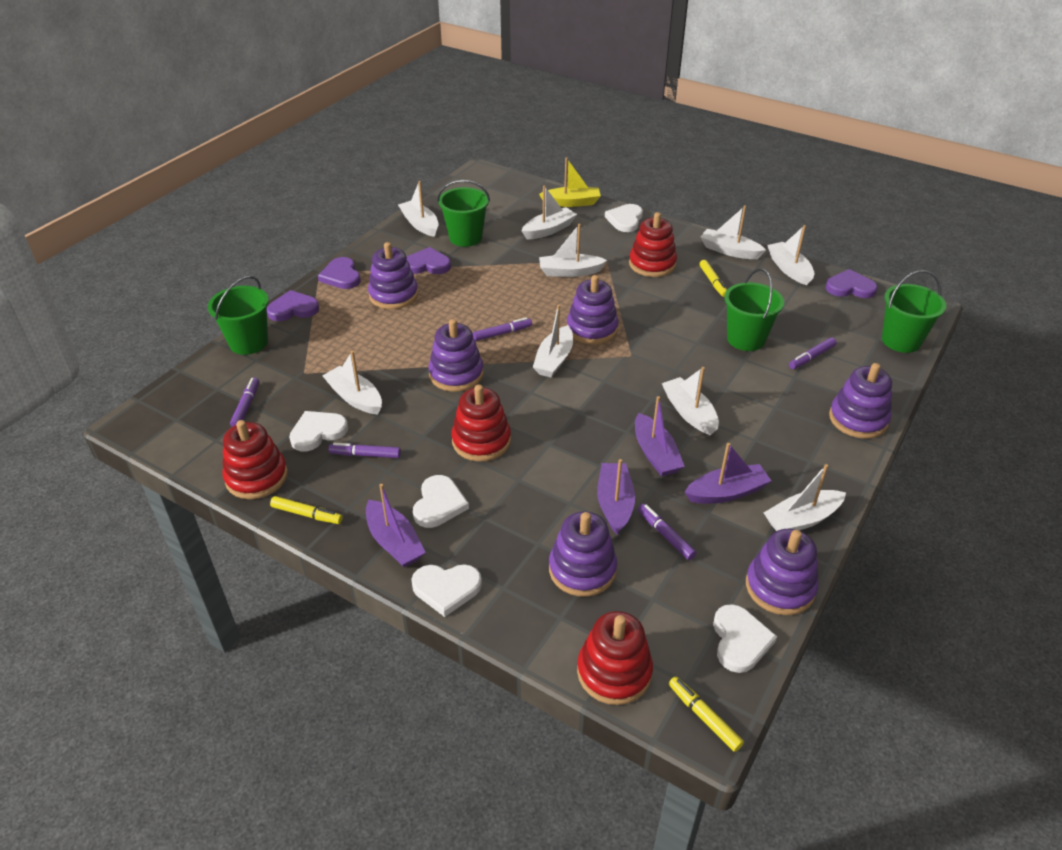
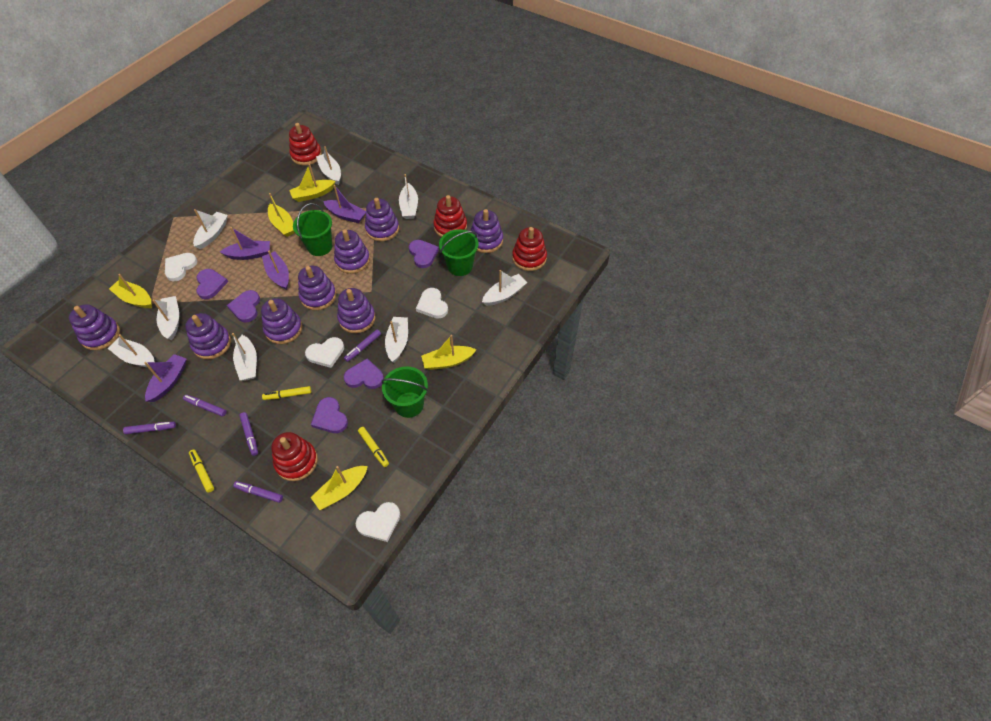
green bucket: [208,276,269,355] [437,180,490,247] [724,268,784,351] [882,270,946,353] = 4 -> [293,203,332,256] [381,366,428,418] [439,229,478,276] = 3
purple heart: [267,290,319,321] [318,257,361,289] [407,247,451,274] [826,269,878,298] = 4 -> [196,269,228,299] [227,290,260,323] [311,397,348,433] [344,358,384,389] [409,240,439,268] = 5
purple stacking toy: [368,242,418,309] [428,319,484,392] [549,512,617,597] [567,275,619,345] [746,529,818,615] [829,363,892,439] = 6 -> [69,304,120,350] [185,313,231,359] [261,298,302,344] [298,266,336,310] [334,229,370,274] [337,288,376,333] [365,198,399,241] [471,209,503,253] = 8
white boat: [322,351,382,414] [398,181,439,237] [522,186,577,239] [533,305,573,378] [539,224,607,277] [662,367,719,435] [701,205,766,259] [764,464,846,531] [767,225,814,285] = 9 -> [108,334,154,368] [152,296,179,340] [193,209,228,249] [232,333,257,381] [316,146,341,185] [385,317,408,363] [399,174,418,219] [482,270,528,306] = 8
white heart: [289,411,348,451] [411,564,482,617] [413,475,469,528] [605,204,643,232] [713,604,777,673] = 5 -> [165,253,197,281] [305,337,344,368] [356,502,400,542] [416,288,448,319] = 4
yellow boat: [539,157,601,207] = 1 -> [109,274,152,308] [268,193,294,237] [289,164,335,202] [310,466,368,510] [421,335,476,370] = 5

